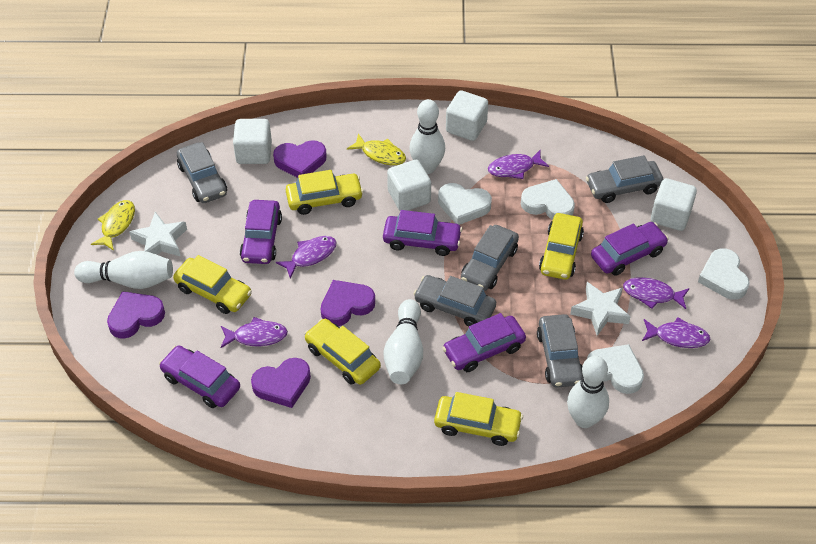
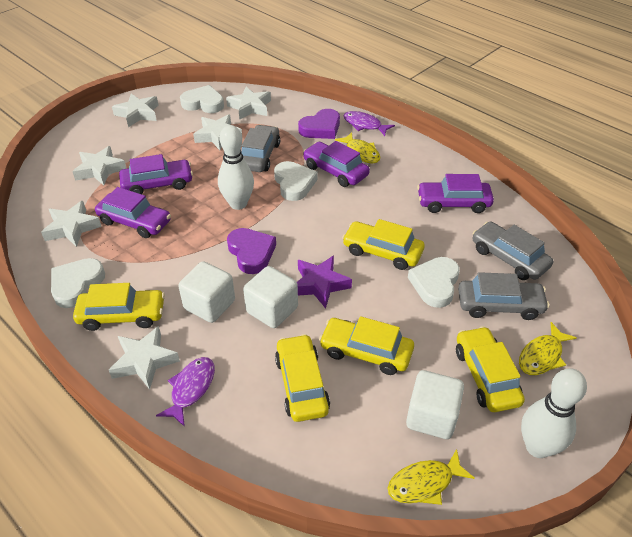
grey car: [177,142,227,203] [414,275,496,327] [461,225,519,291] [537,314,583,387] [586,155,663,203] = 5 -> [241,125,280,172] [458,272,549,320] [473,222,553,280] = 3
purple car: [159,345,240,408] [240,200,282,264] [383,210,462,256] [442,313,526,372] [591,222,669,276] = 5 -> [95,187,171,238] [119,154,193,194] [303,141,370,187] [417,174,494,213] = 4
purple fish: [220,317,288,348] [276,236,337,278] [488,150,549,179] [623,277,690,309] [642,317,710,348] = 5 -> [156,357,215,427] [344,111,395,136] = 2
purple heart: [107,291,165,339] [251,358,311,408] [273,140,327,178] [321,280,375,326] = 4 -> [227,228,276,274] [298,109,340,139] = 2
purple star: none = 0 -> [297,256,352,308] = 1
white bowling pin: [74,251,173,289] [383,299,423,384] [410,99,445,174] [567,356,609,428] = 4 -> [218,125,254,210] [521,369,587,458] = 2
white cube: [233,119,272,164] [387,160,431,211] [446,90,488,141] [651,178,697,231] = 4 -> [178,261,235,323] [243,266,298,328] [406,370,464,439] = 3
white star: [129,212,187,257] [570,282,630,336] = 2 -> [41,201,102,247] [72,146,127,185] [109,326,180,390] [112,94,159,127] [193,114,242,150] [226,86,271,120] = 6
yellow fish: [91,200,135,251] [347,133,406,165] = 2 -> [335,132,380,163] [388,449,475,505] [519,322,577,375] = 3

